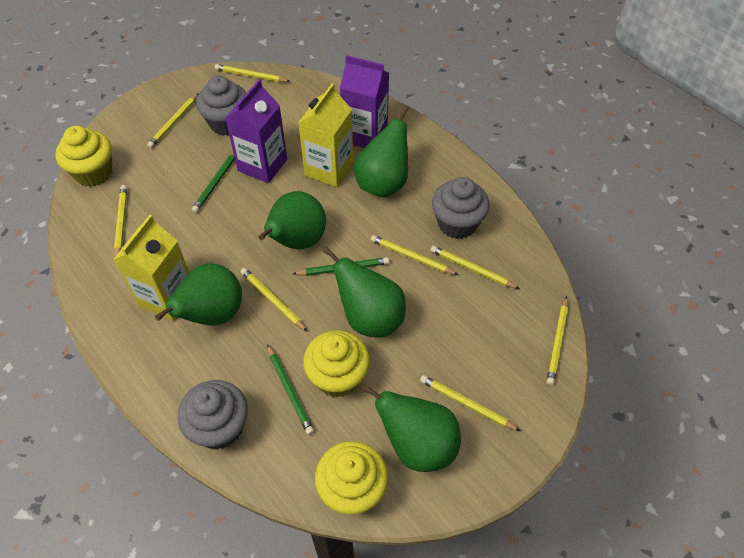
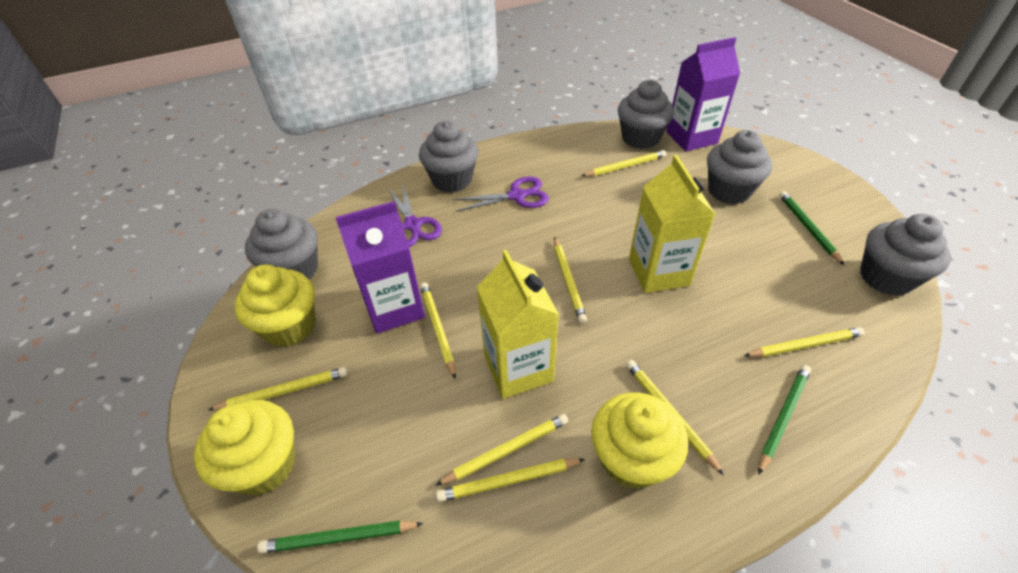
green pear: [155,263,242,326] [258,191,326,249] [323,247,406,338] [354,105,409,198] [361,384,461,472] = 5 -> none = 0
grey cupcake: [178,380,248,450] [196,76,246,136] [432,177,490,239] = 3 -> [245,209,318,280] [419,121,478,193] [618,80,674,149] [707,130,772,204] [860,214,951,296] = 5
purple scissors: none = 0 -> [387,183,442,247] [453,176,549,212] = 2

